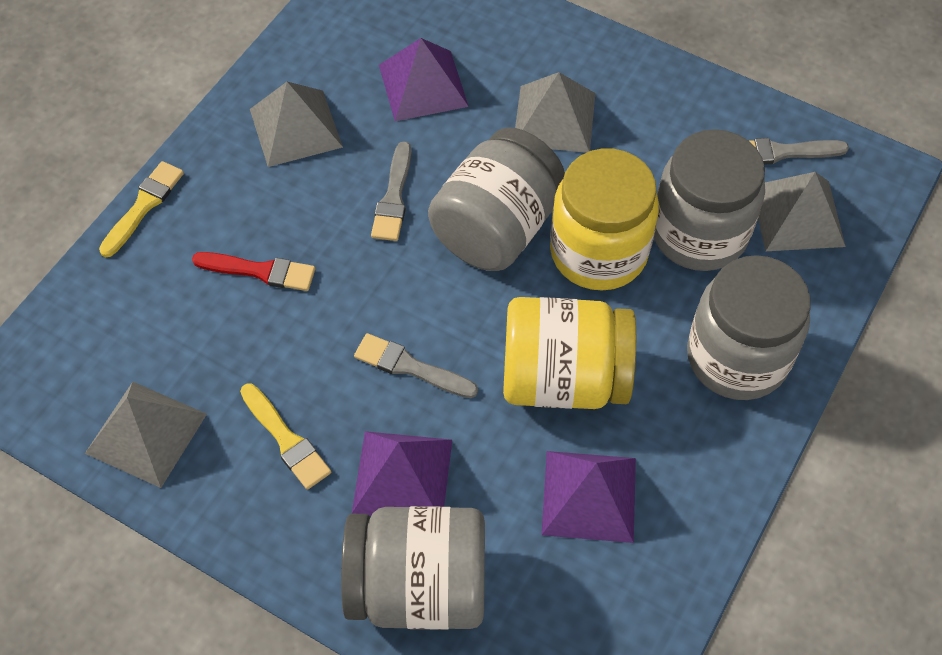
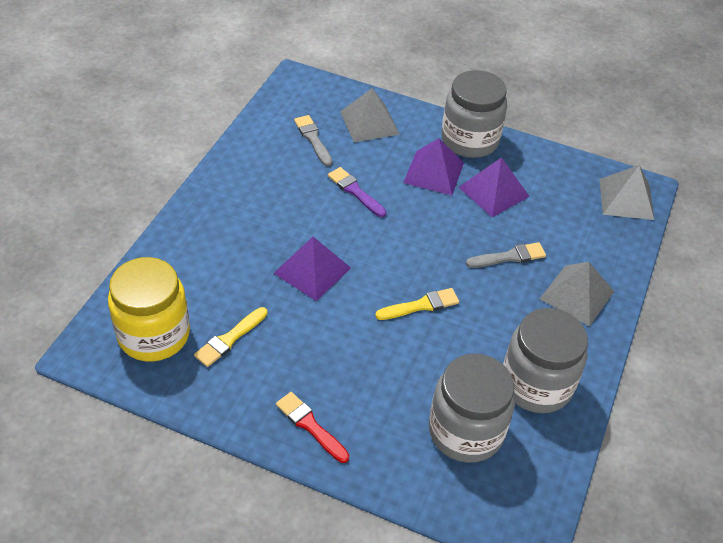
grey brush: [354,333,478,398] [371,141,411,241] [750,138,849,165] = 3 -> [294,115,332,166] [466,242,546,268] = 2
grey jar: [341,506,485,630] [428,127,565,271] [654,129,765,271] [687,255,811,400] = 4 -> [429,354,515,463] [441,70,507,158] [503,308,588,413] = 3
grey pyramid: [85,382,207,488] [250,82,343,167] [515,72,595,153] [758,172,846,251] = 4 -> [340,88,400,142] [540,262,614,326] [600,165,654,220] = 3
purple brush: none = 0 -> [328,167,386,217] = 1
yellow jar: [503,297,636,409] [550,149,659,291] = 2 -> [108,257,190,362] = 1

